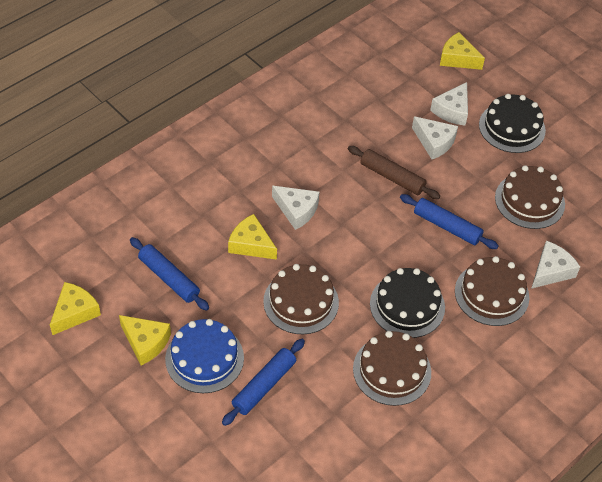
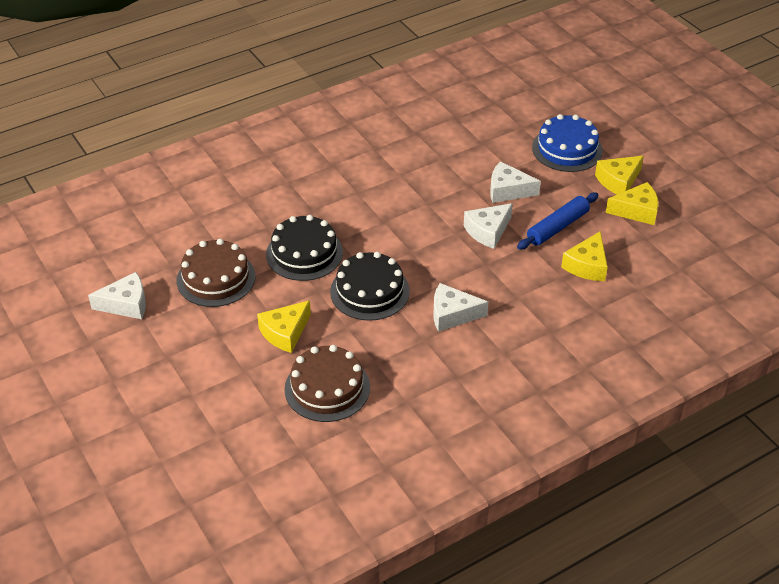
blue rolling pin: [130,237,209,311] [222,339,305,426] [400,194,499,249] = 3 -> [517,192,598,250] = 1
brown cake: [263,264,339,334] [353,331,431,406] [455,256,529,326] [495,165,565,229] = 4 -> [177,239,255,307] [284,345,370,422] = 2
brown rolling pin: [348,146,440,199] = 1 -> none = 0

